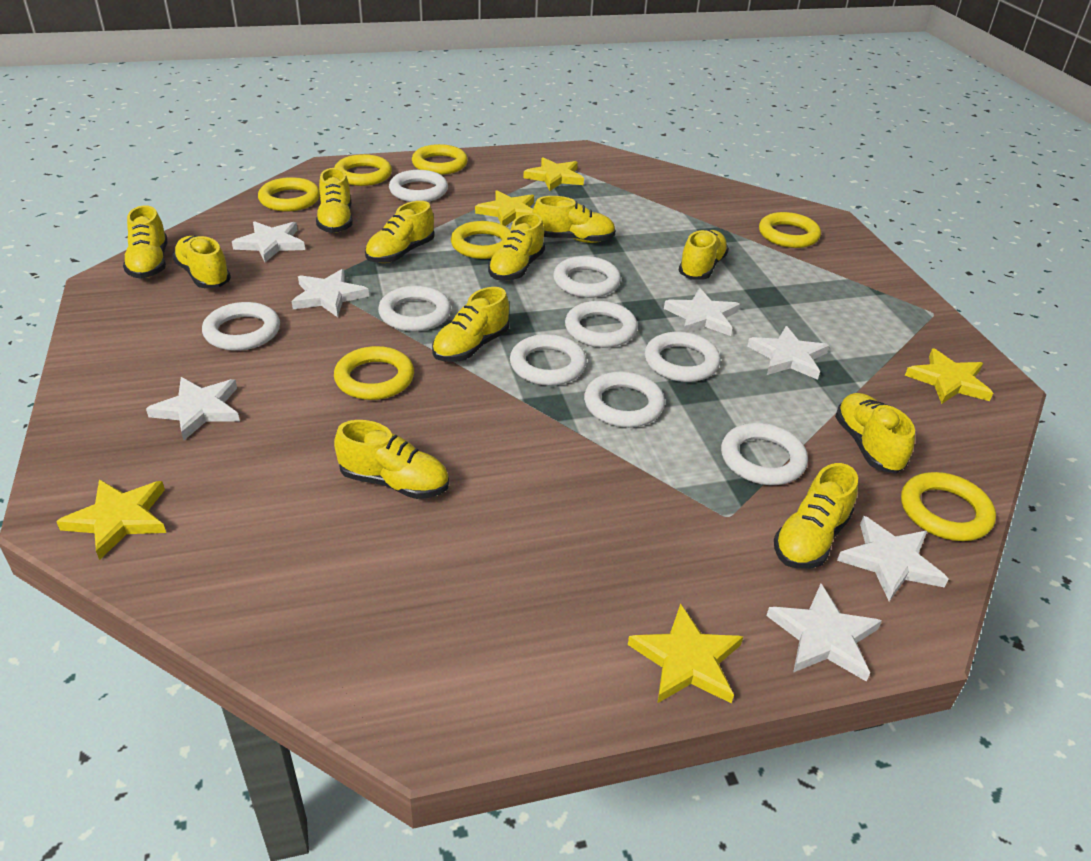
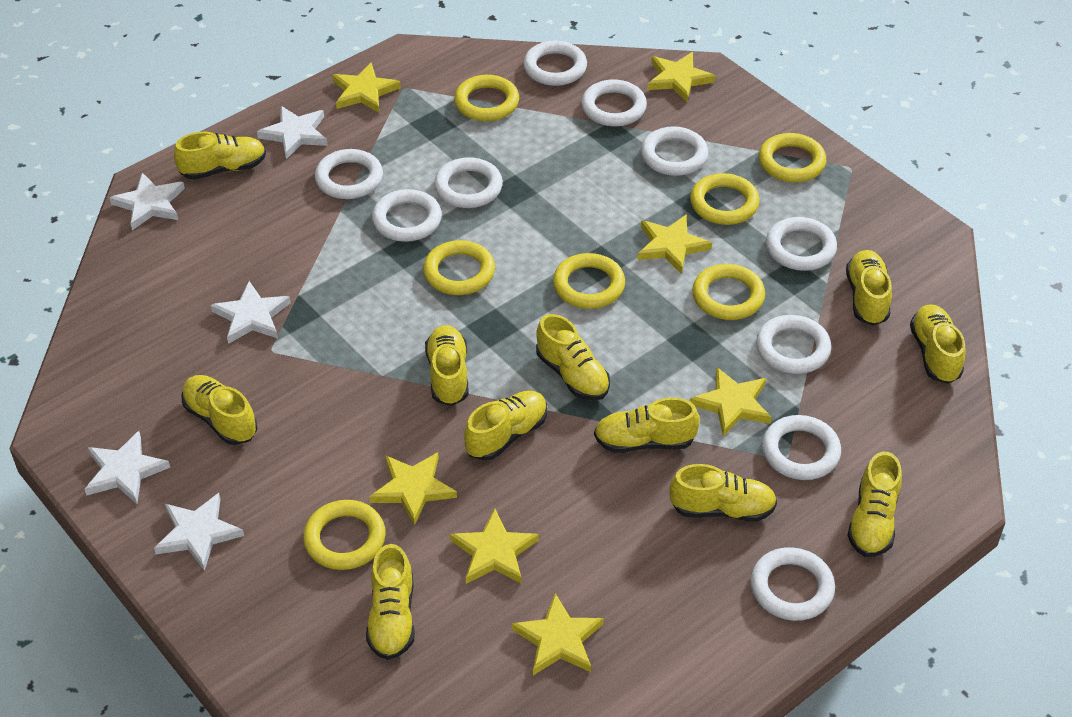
white ring: [202,302,280,351] [378,286,451,332] [389,170,448,202] [510,334,587,386] [553,256,621,298] [565,301,638,348] [584,372,665,428] [645,332,720,382] [721,423,808,485] = 9 -> [315,149,383,199] [372,189,442,242] [434,157,503,208] [523,41,587,86] [581,79,647,126] [641,126,708,176] [750,547,835,621] [756,315,831,374] [762,415,841,480] [766,217,837,271] = 10
white star: [146,377,240,440] [232,221,305,262] [292,269,369,317] [664,288,740,336] [747,326,829,380] [766,584,882,682] [837,516,949,602] = 7 -> [84,431,170,504] [110,173,185,230] [154,493,244,571] [211,281,291,344] [257,106,328,159] = 5
yellow star: [56,479,166,560] [475,190,534,226] [524,158,584,191] [628,604,743,704] [905,348,993,404] = 5 -> [332,62,401,113] [369,452,457,526] [450,509,539,584] [512,593,604,675] [637,214,712,274] [647,52,716,102] [690,367,772,436] = 7

